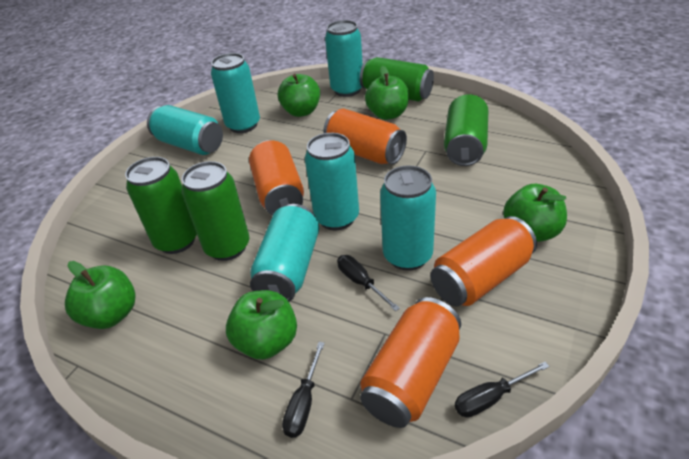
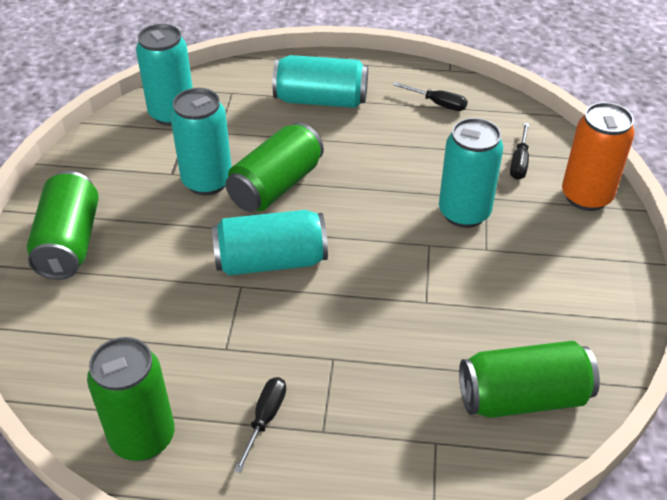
green apple: [65,261,136,329] [226,290,297,360] [278,74,320,117] [365,66,409,120] [503,184,567,242] = 5 -> none = 0
orange can: [249,140,304,216] [323,109,407,165] [360,297,461,428] [431,216,537,306] = 4 -> [562,102,635,211] = 1
turquoise can: [147,105,223,155] [211,53,260,133] [250,204,319,301] [305,133,359,230] [325,20,363,97] [380,165,436,271] = 6 -> [136,24,193,126] [170,88,232,195] [212,210,328,276] [272,55,368,108] [439,118,504,228] = 5

